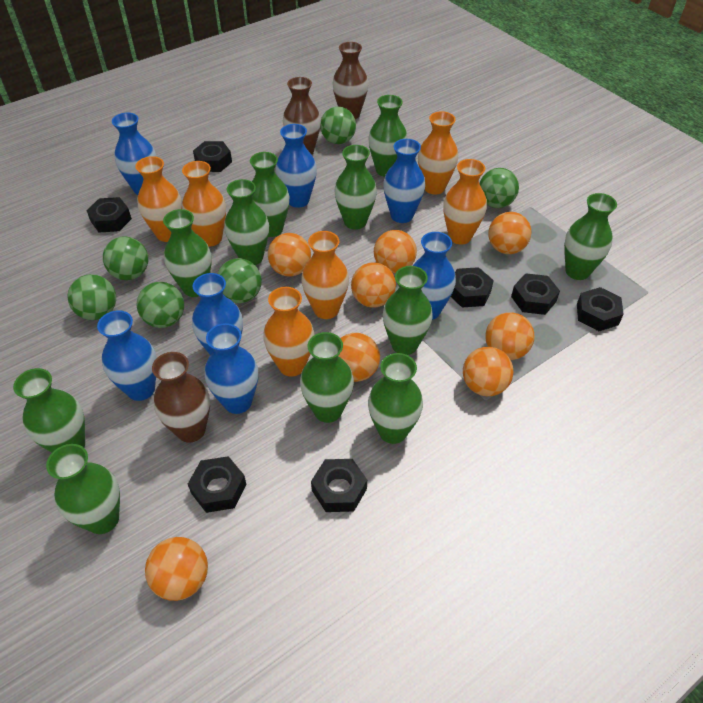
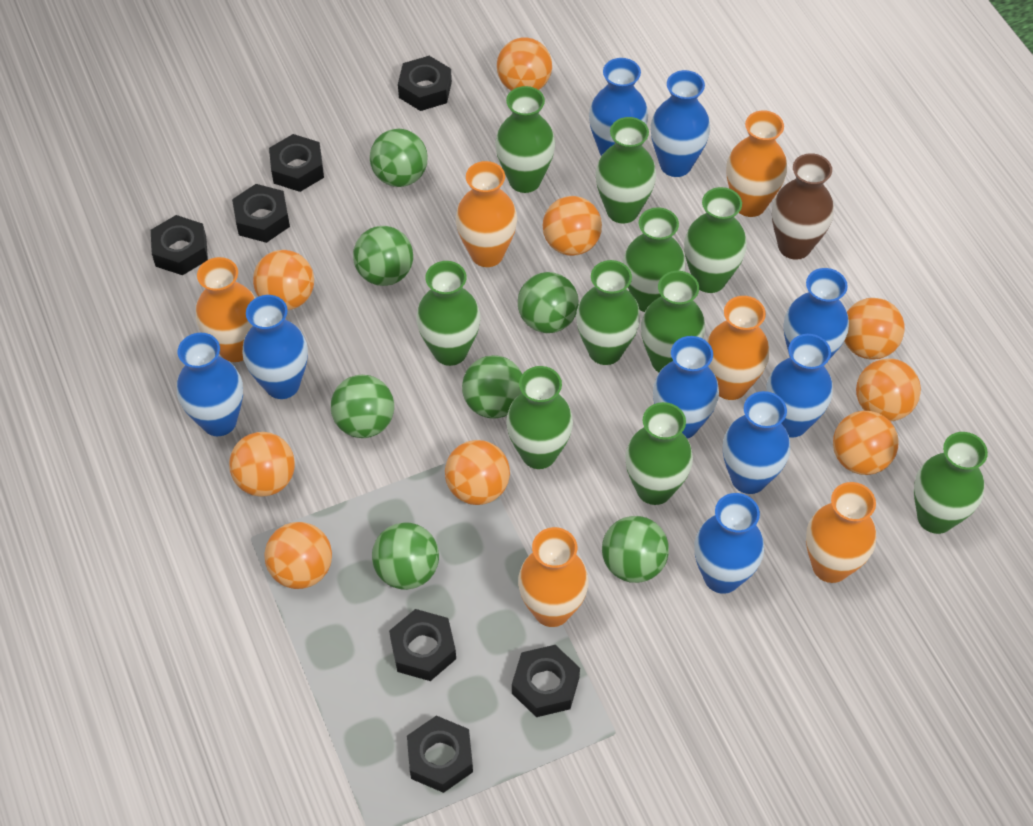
blue vase: [97,310,157,401] [112,113,156,195] [192,273,243,355] [205,323,258,414] [276,124,317,208] [383,139,425,223] [413,232,456,320] = 7 -> [177,333,243,436] [243,295,308,399] [589,58,648,156] [651,70,710,177] [653,336,719,439] [694,493,764,594] [723,391,790,494] [767,334,833,438] [784,268,849,358] = 9
brown vase: [152,352,210,443] [283,77,321,155] [332,42,368,119] = 3 -> [772,153,834,260] = 1
green ball: [68,274,116,320] [103,236,148,280] [136,282,184,328] [217,258,262,303] [320,107,356,144] [479,168,519,208] = 6 -> [331,375,394,438] [353,226,413,286] [370,129,428,187] [372,522,439,590] [462,355,522,419] [518,272,579,333] [602,516,669,583] = 7
green vase: [13,368,85,453] [46,444,120,534] [163,209,211,297] [224,179,269,265] [250,152,290,237] [300,332,354,423] [335,145,377,230] [368,95,408,177] [368,353,423,444] [383,266,433,355] [564,193,617,280] = 11 -> [416,261,480,366] [495,86,555,193] [506,366,573,469] [576,260,640,365] [595,117,656,224] [623,207,686,312] [625,402,693,505] [641,271,705,372] [684,187,747,293] [914,432,988,534] = 10
orange ball: [145,537,208,601] [268,233,311,276] [339,333,380,382] [351,262,396,308] [374,230,417,273] [463,347,513,396] [486,312,535,360] [488,212,531,254] = 8 -> [229,432,295,497] [253,250,314,310] [265,522,332,589] [445,440,510,505] [497,37,552,91] [543,196,602,256] [833,411,899,475] [844,298,904,360] [856,359,921,421] = 9

